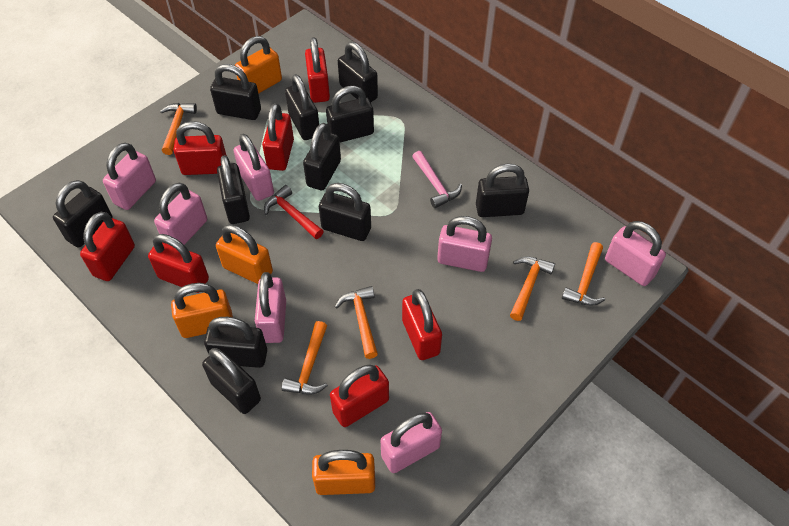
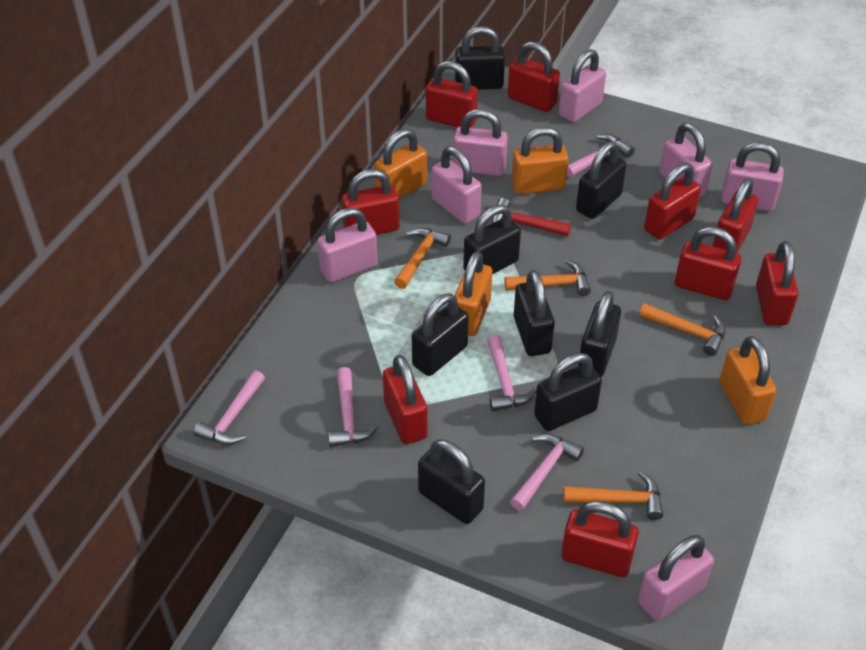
black padlock: [53,180,113,248] [202,348,261,414] [204,317,267,368] [210,64,261,120] [217,155,250,224] [285,74,319,140] [303,123,341,190] [319,183,371,241] [326,86,374,143] [338,42,378,103] [476,164,529,217] = 11 -> [412,293,469,376] [418,439,485,524] [455,26,505,90] [463,205,521,274] [514,270,555,356] [534,353,602,431] [576,141,626,219] [578,291,621,377] = 8
orange hammer: [160,103,197,155] [281,321,328,395] [335,286,378,359] [510,256,555,321] [562,242,605,306] = 5 -> [394,228,451,289] [505,260,591,296] [563,471,663,520] [639,303,725,356] = 4
pink hammer: [412,151,462,208] = 1 -> [194,370,265,445] [328,367,378,447] [487,335,537,412] [510,434,584,511] [567,134,635,177] = 5
red padlock: [80,212,135,281] [148,234,209,293] [173,121,227,175] [262,103,294,171] [305,37,330,103] [330,364,389,427] [402,289,442,360] = 7 -> [341,169,400,235] [383,355,428,444] [426,61,478,128] [508,42,560,112] [561,501,639,577] [644,163,701,240] [675,227,741,300] [713,178,759,253] [756,241,799,325] = 9

